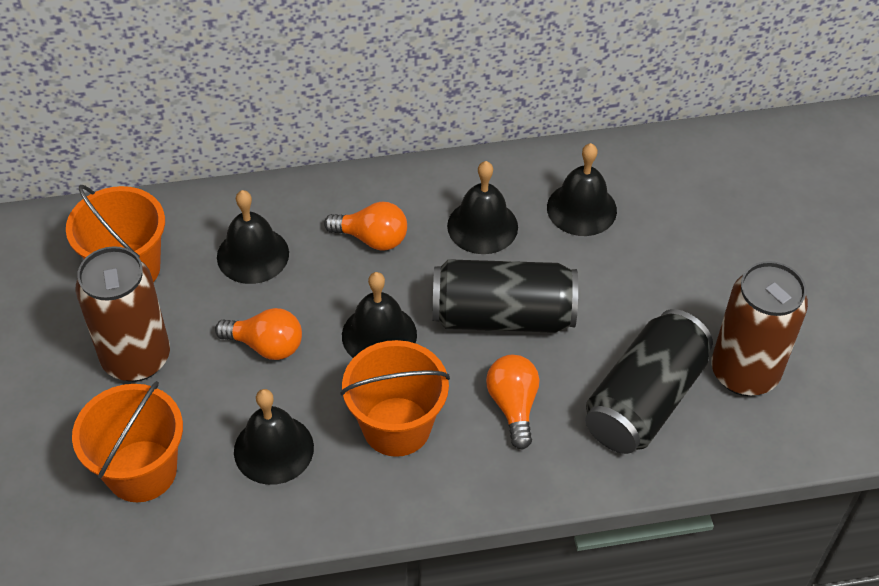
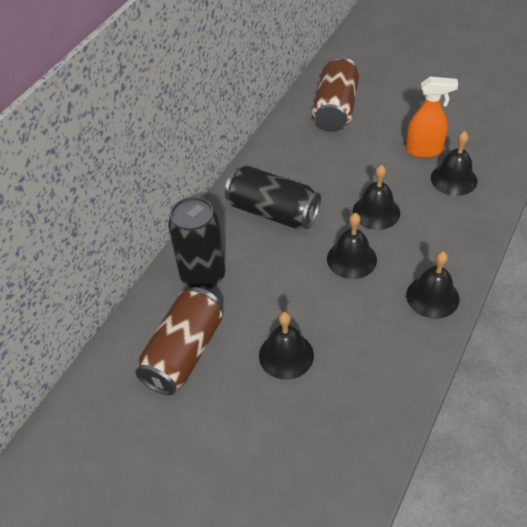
orange bucket: [66,185,165,282] [72,381,183,502] [340,340,450,457] = 3 -> none = 0
orange light bulb: [215,308,302,360] [324,202,407,250] [486,355,539,450] = 3 -> none = 0
orange spray bottle: none = 0 -> [406,77,458,158] = 1

